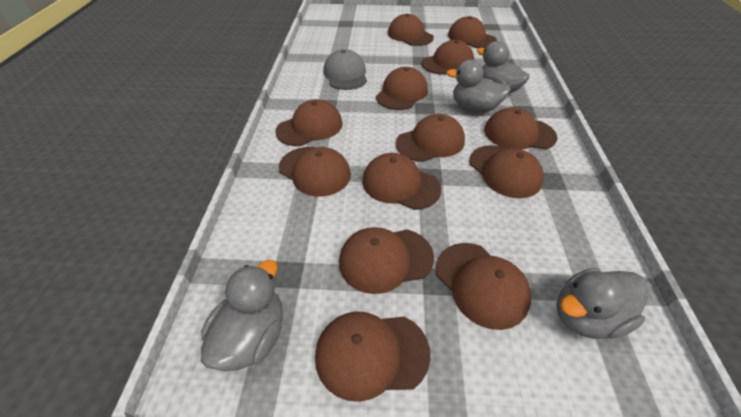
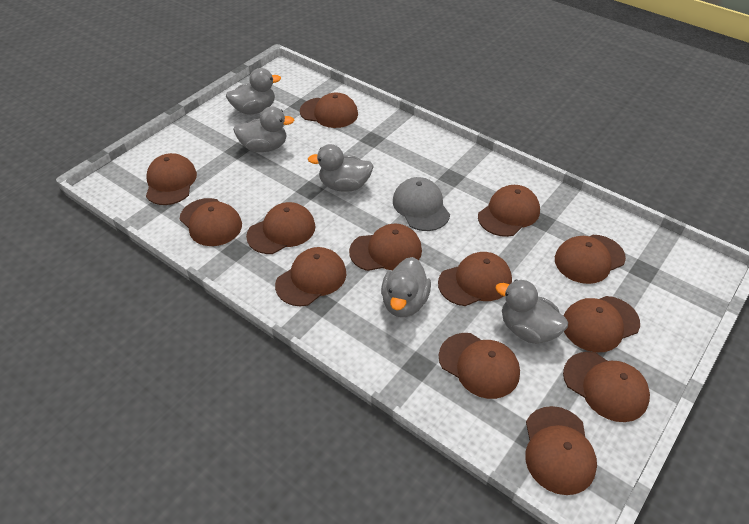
grey duck: [201,260,283,371] [446,60,511,112] [477,41,530,94] [557,268,649,339] = 4 -> [226,68,281,114] [233,106,294,152] [308,144,374,192] [381,257,431,317] [495,280,568,344] = 5

